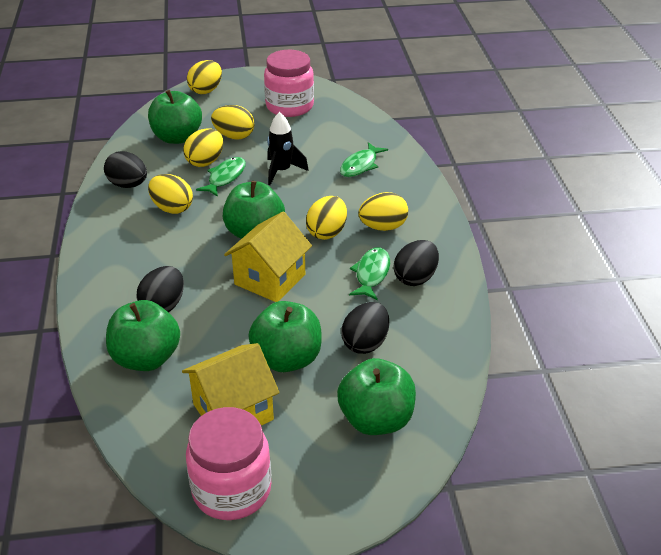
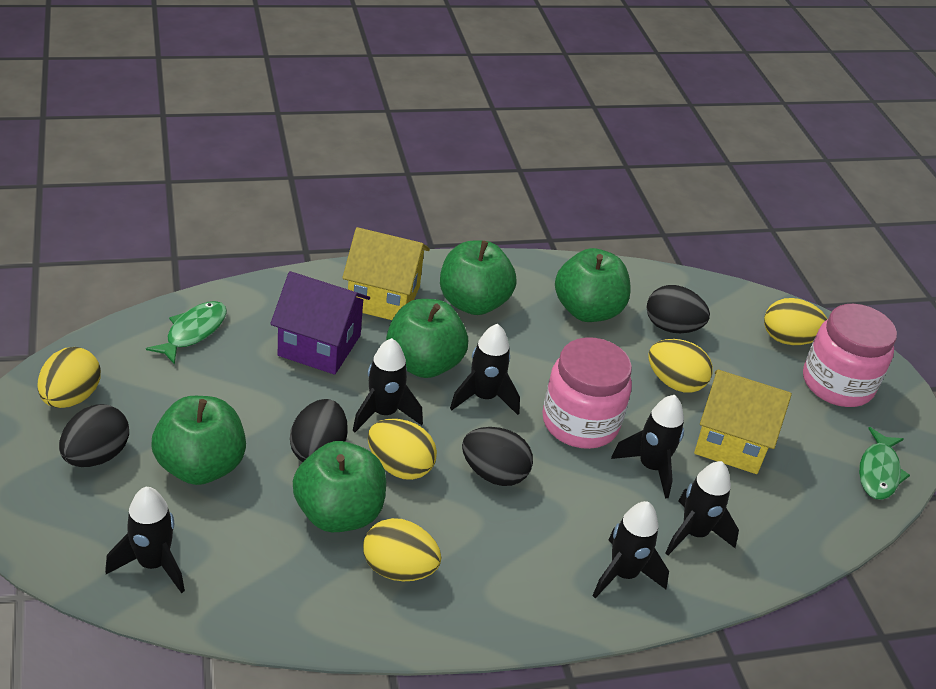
black rocket: [267,112,309,185] = 1 -> [105,487,185,593] [352,338,423,432] [450,324,520,415] [593,501,669,598] [611,395,684,499] [666,461,739,555] = 6
green fish: [196,157,246,197] [340,142,388,177] [349,247,390,300] = 3 -> [146,301,227,365] [859,427,910,500] = 2
purple house: none = 0 -> [270,271,370,375] = 1
yellow egg: [148,174,193,214] [183,129,223,167] [187,60,222,94] [211,105,254,140] [306,196,347,240] [358,192,408,231] = 6 -> [38,347,101,408] [363,518,441,581] [368,419,437,480] [648,339,713,393] [764,298,827,345] = 5

